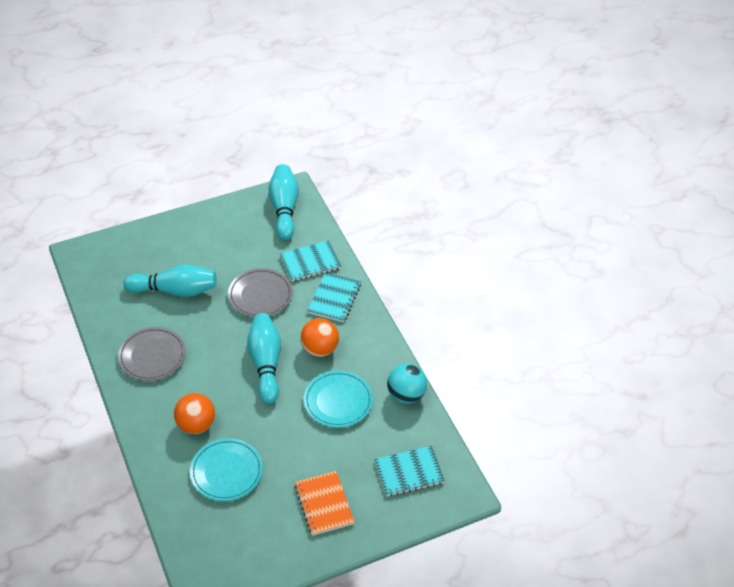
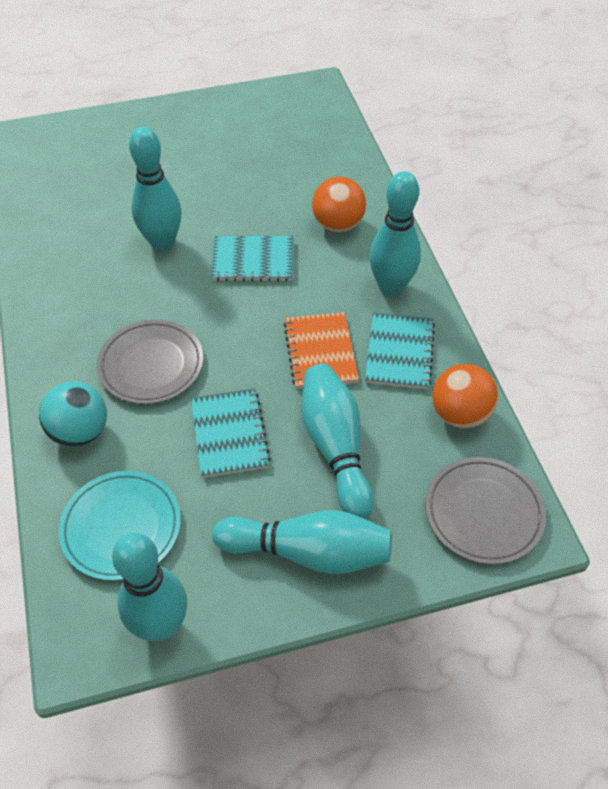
turquoise bowling pin: [123,264,217,297] [247,313,281,404] [268,164,299,240] = 3 -> [112,533,187,641] [129,127,181,252] [212,510,392,574] [302,364,374,519] [369,171,421,296] = 5
turquoise plate: [190,438,263,501] [304,370,373,428] = 2 -> [58,471,181,581] = 1

